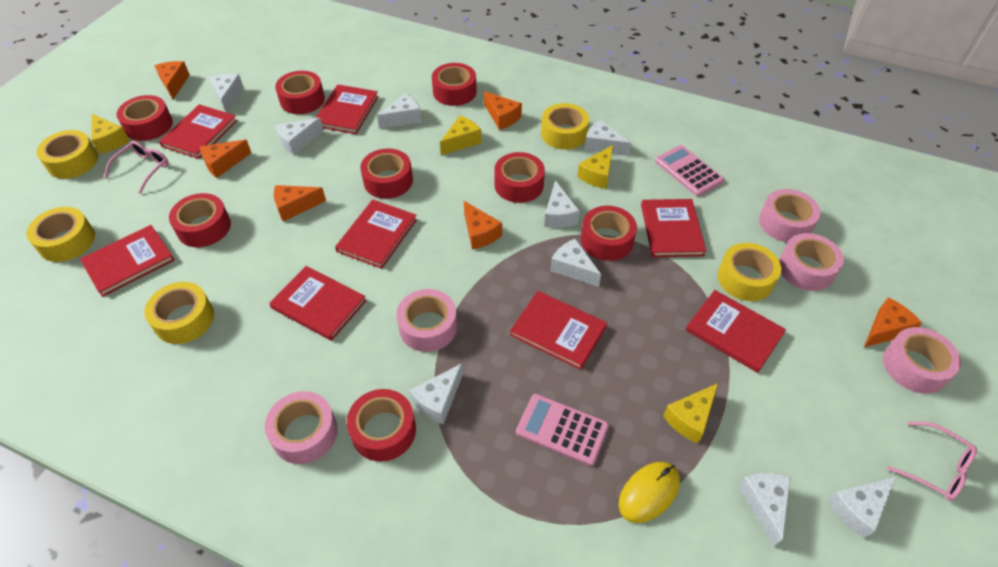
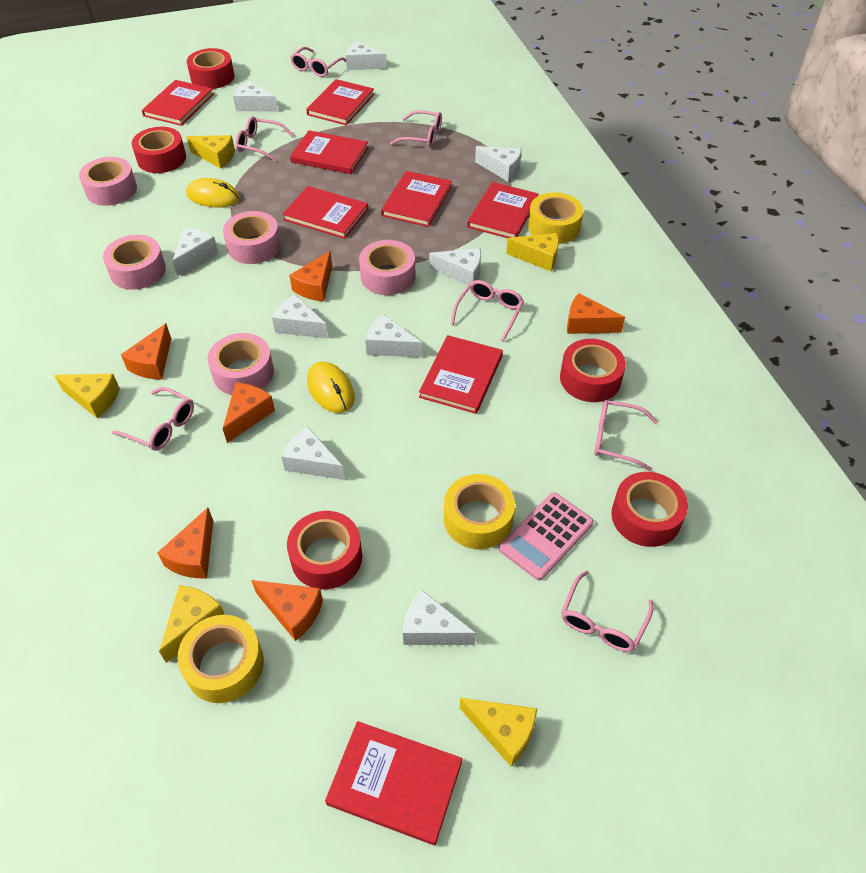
pink calculator: [516,394,609,466] [655,145,724,196] = 2 -> [499,492,594,581] = 1
pink glasses: [104,141,169,194] [887,422,977,501] = 2 -> [112,387,194,451] [236,117,294,162] [290,47,346,77] [390,110,442,147] [451,280,524,342] [561,570,653,652] [594,400,658,471] = 7
red tape: [116,95,173,141] [169,193,231,247] [275,71,325,114] [347,389,416,462] [360,148,413,199] [432,63,477,106] [494,152,545,203] [581,206,637,261] = 8 -> [132,127,186,173] [187,48,235,89] [287,511,362,589] [560,339,626,402] [611,472,688,547] = 5
yellow cheese: [91,114,130,154] [440,116,482,155] [577,145,613,189] [663,383,718,443] = 4 -> [54,374,120,419] [159,585,225,663] [187,135,235,169] [460,698,537,767] [506,233,559,271] = 5
yellow mouse: [619,462,680,523] = 1 -> [186,178,240,207] [307,361,355,413] = 2
yellow tape: [27,207,95,262] [37,130,98,179] [144,282,214,344] [541,103,589,150] [718,243,781,301] = 5 -> [177,615,264,703] [444,474,515,549] [528,192,583,244] = 3

